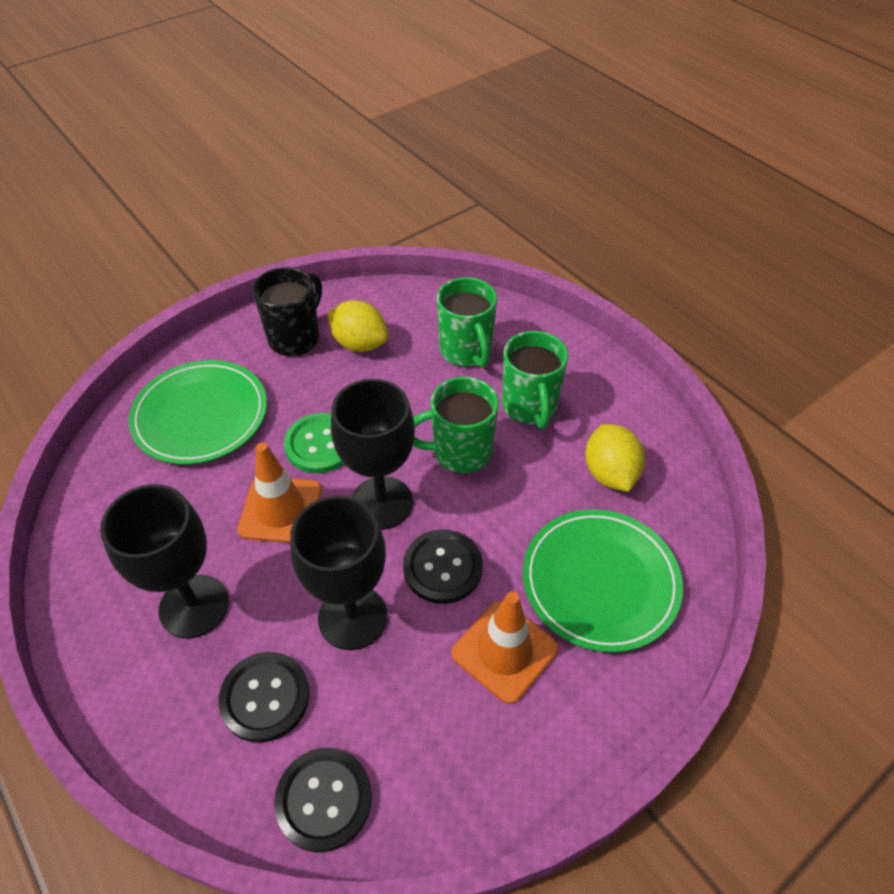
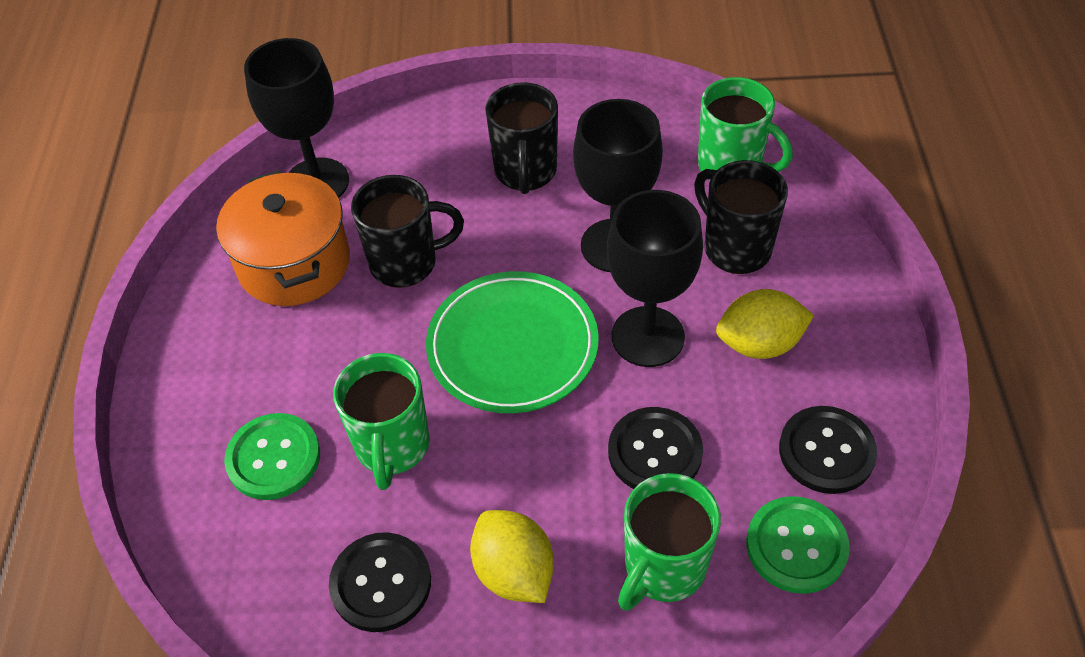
black mug: [252,267,322,356] = 1 -> [351,175,464,288] [485,82,558,194] [694,160,788,274] = 3
green button: [284,413,344,473] = 1 -> [224,413,320,500] [746,496,850,594] = 2
green plate: [128,360,267,465] [523,509,683,653] = 2 -> [426,271,598,413] = 1
orange pot: none = 0 -> [216,170,350,306] = 1
orange traffic cone: [238,442,322,543] [452,591,558,704] = 2 -> none = 0

